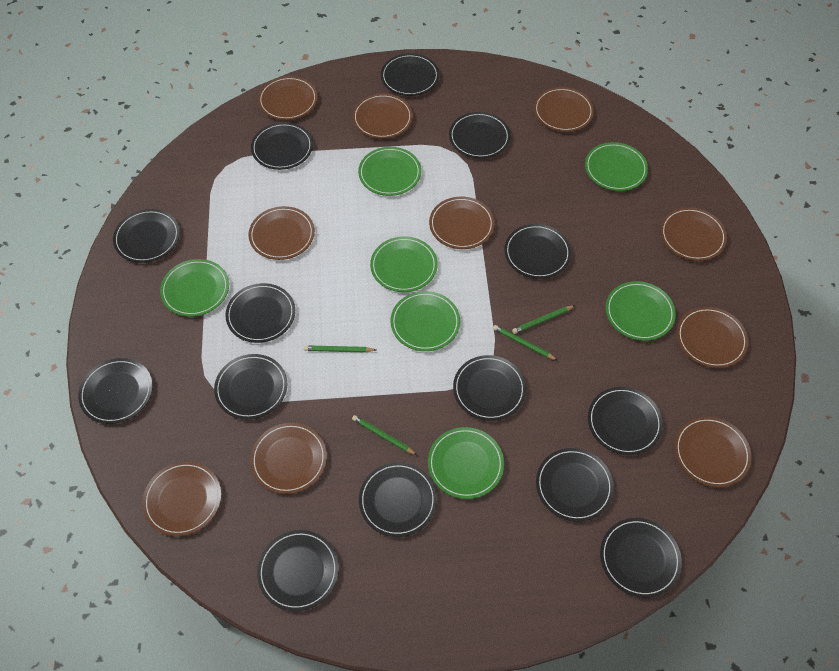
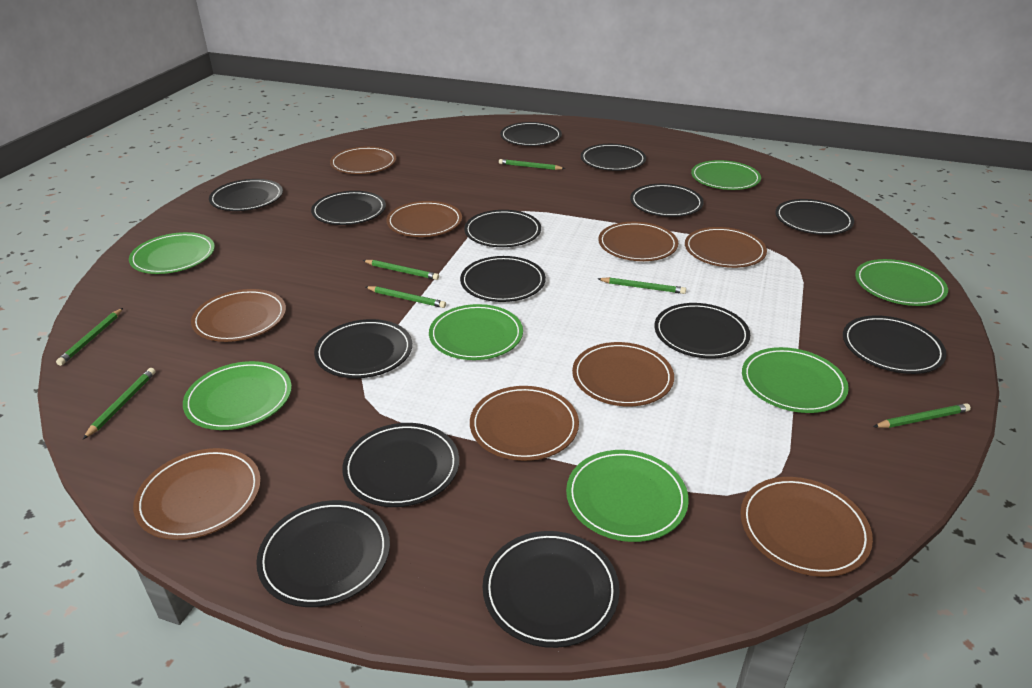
brown plate: [142,461,221,536] [249,206,315,260] [250,423,327,494] [258,76,318,120] [352,93,413,139] [429,197,495,249] [534,87,594,132] [660,207,727,261] [674,417,752,487] [677,307,748,368] = 10 -> [133,448,261,540] [191,289,286,342] [330,146,396,174] [386,201,462,237] [470,386,579,461] [572,342,674,406] [598,222,678,261] [685,227,767,268] [740,477,873,577] = 9
green pencil: [304,345,376,353] [352,415,417,455] [493,325,557,360] [512,305,576,334] = 4 -> [56,308,123,366] [83,368,156,439] [363,260,439,280] [366,286,446,308] [499,159,565,170] [598,277,686,294] [873,403,971,428] = 7

